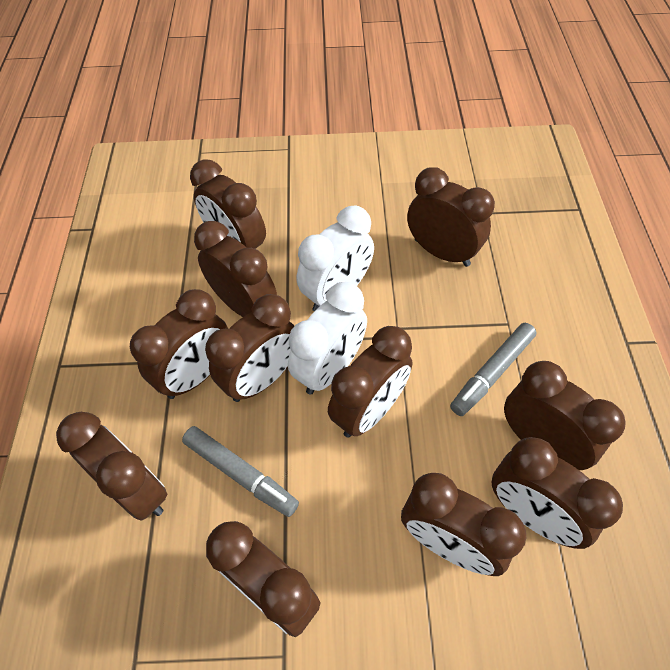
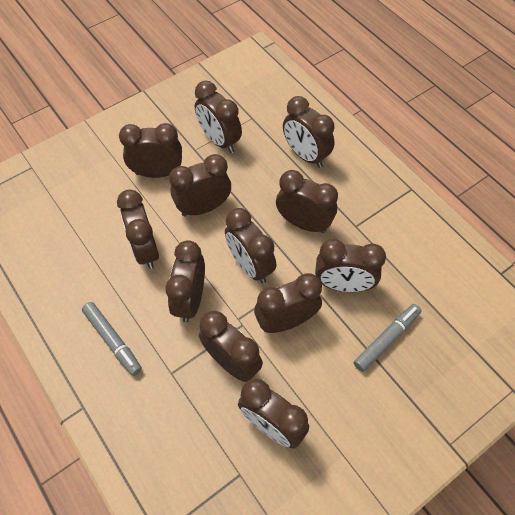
brown clock: [56,412,168,521] [130,289,228,399] [190,159,266,249] [194,221,277,317] [205,294,294,402] [206,521,321,637] [328,326,413,438] [401,473,526,576] [407,167,495,267] [492,437,623,549] [504,361,626,470] = 11 -> [117,189,159,269] [119,123,182,178] [165,240,205,322] [169,154,231,216] [195,81,242,153] [199,311,263,382] [225,208,276,283] [238,379,309,449] [254,273,322,333] [276,170,338,233] [283,96,335,168] [315,239,386,292] = 12
white clock: [288,282,367,394] [297,206,374,311] = 2 -> none = 0

